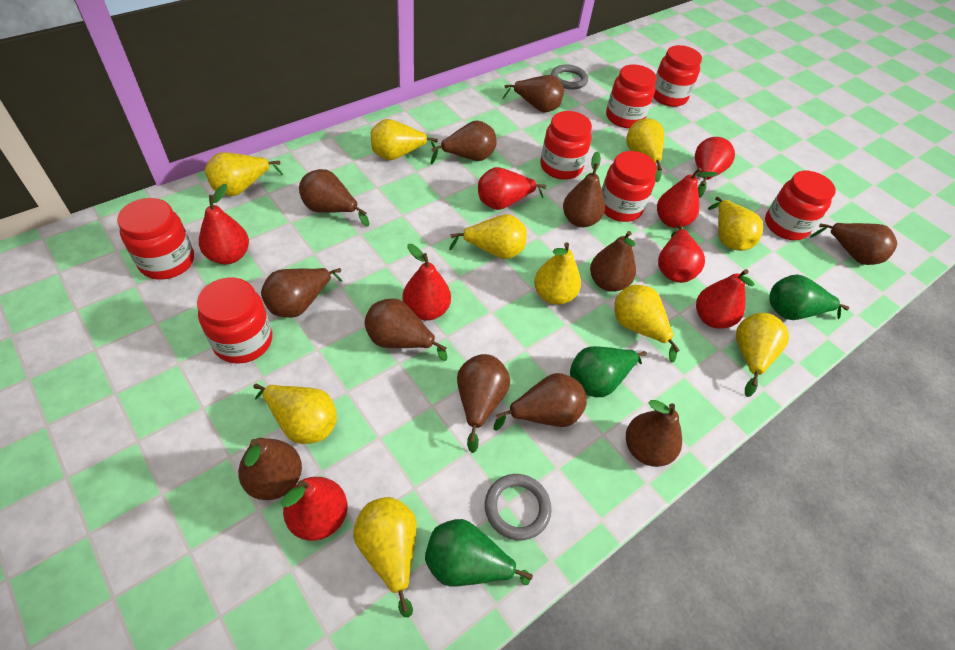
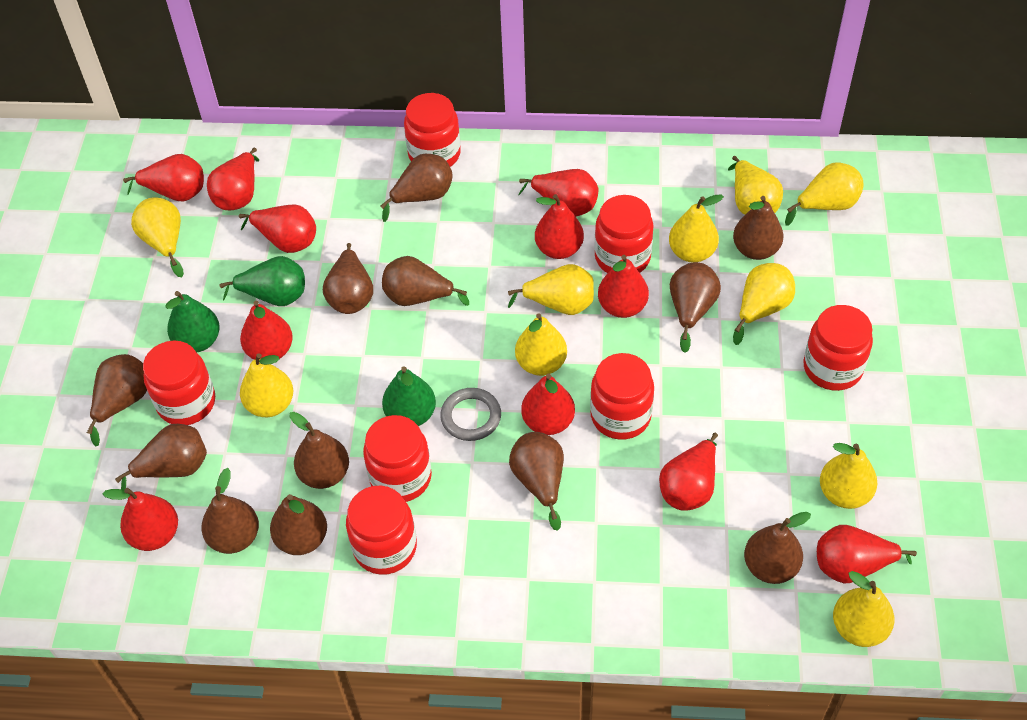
grey ring: [485,474,552,540] [551,64,588,90] = 2 -> [440,388,501,441] = 1
red pear: [199,184,249,264] [281,477,348,541] [402,244,451,320] [478,167,546,210] [657,167,718,228] [658,225,705,283] [695,137,735,198] [696,269,754,329] = 8 -> [103,488,178,551] [123,154,204,201] [207,148,259,211] [239,205,316,253] [240,301,293,360] [519,169,598,217] [521,373,575,435] [535,194,584,259] [598,255,649,318] [659,433,718,511] [817,525,917,583] = 11

